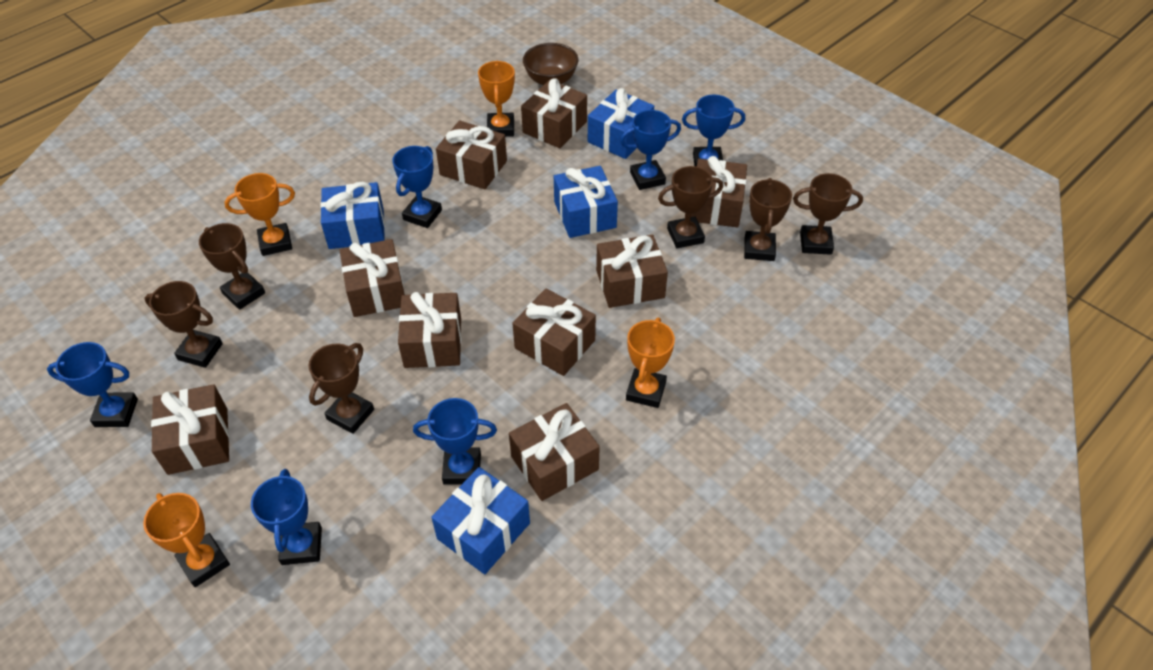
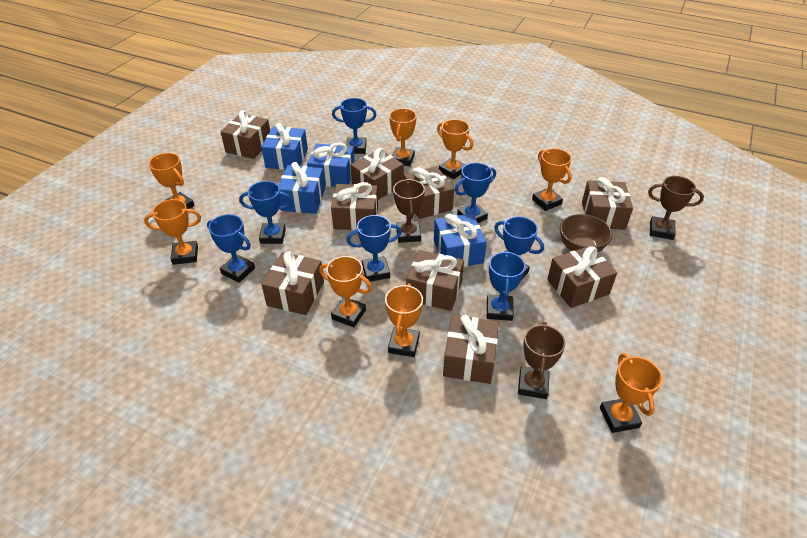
blue trophy: [47,342,138,427] [251,469,322,565] [392,146,442,228] [413,398,497,485] [620,110,681,190] [682,95,745,167] = 6 -> [207,214,255,283] [239,181,292,244] [332,98,376,154] [347,215,402,282] [455,163,496,223] [487,250,526,321] [494,216,544,280] = 7
brown trophy: [144,281,223,368] [199,223,265,310] [308,343,374,434] [658,166,723,248] [744,178,792,261] [793,173,863,255] = 6 -> [393,179,425,243] [518,322,566,399] [648,176,704,240] = 3
orange trophy: [143,493,230,587] [225,173,295,256] [478,61,515,137] [626,318,675,408] = 4 -> [144,199,201,265] [149,153,195,209] [319,256,373,327] [385,283,423,357] [389,108,417,166] [437,119,473,179] [532,148,572,211] [600,353,662,433] = 8

